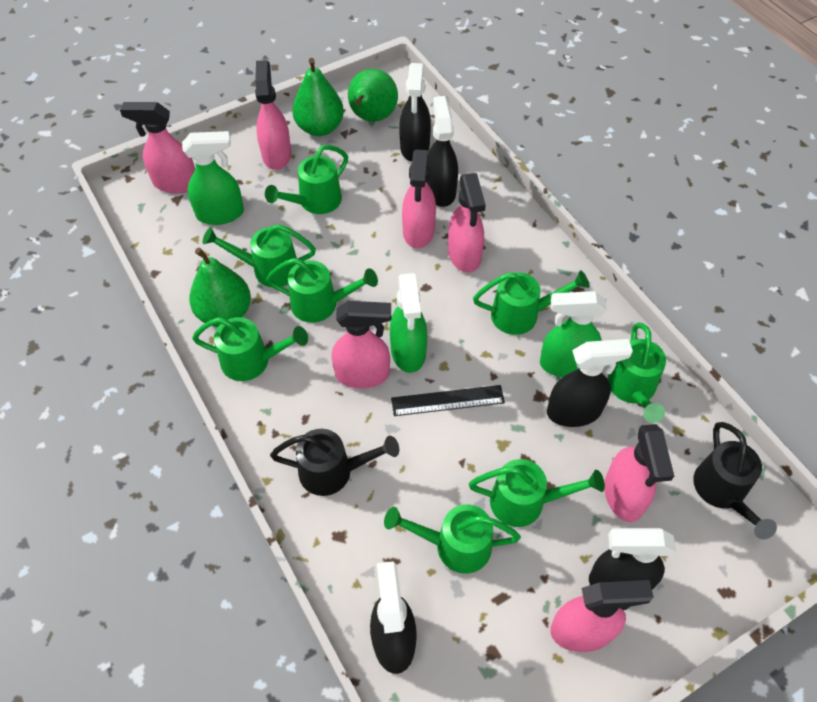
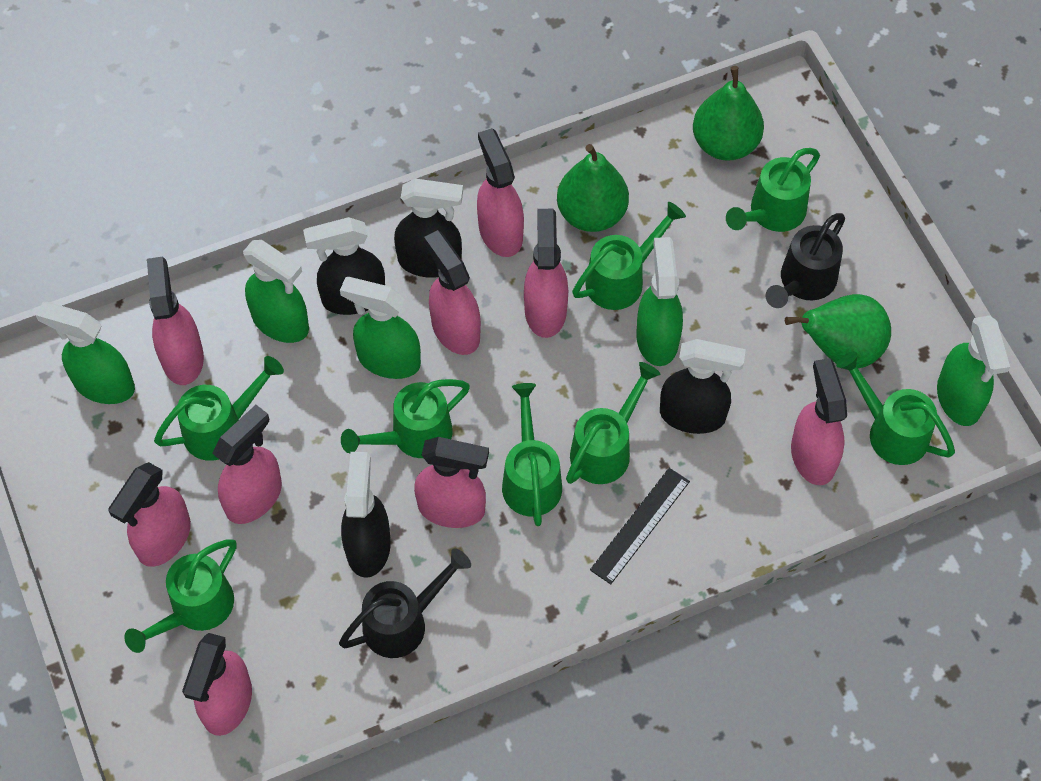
black spray bottle: [370,561,417,674] [399,63,431,161] [427,96,458,207] [547,339,633,427] [589,528,676,590] = 5 -> [303,217,385,315] [341,452,391,578] [394,178,463,278] [660,339,746,434] = 4
green spray bottle: [182,131,244,225] [390,273,427,373] [540,291,607,377] = 3 -> [36,302,135,404] [243,240,309,343] [340,277,421,379] [636,237,683,366] [937,316,1010,426] = 5
pink spray bottle: [120,102,195,193] [255,60,291,170] [331,301,391,389] [402,149,436,249] [448,173,486,273] [550,580,653,652] [604,424,674,522] = 7 -> [108,462,191,567] [147,256,204,385] [182,633,252,736] [212,405,282,524] [414,437,489,528] [424,230,481,355] [477,128,524,257] [524,209,568,338] [791,358,847,485] = 9

